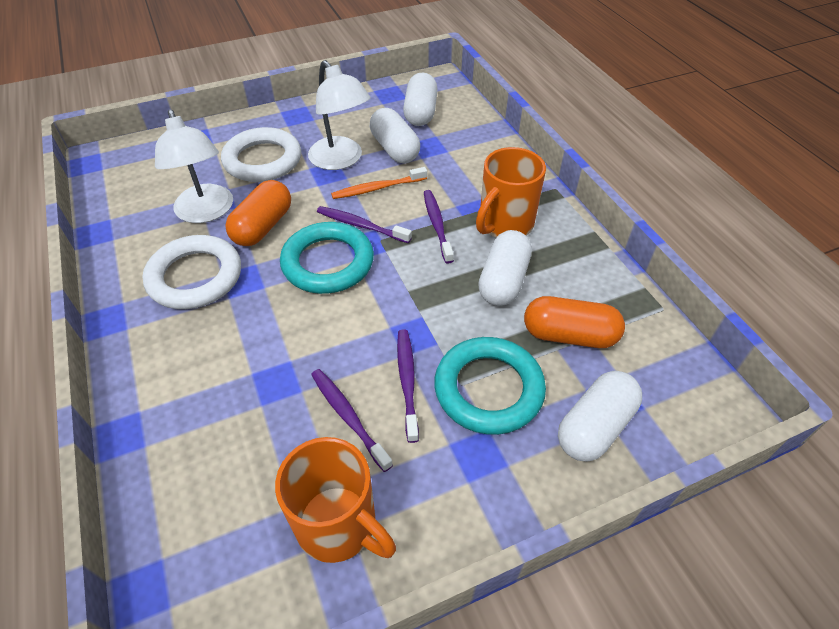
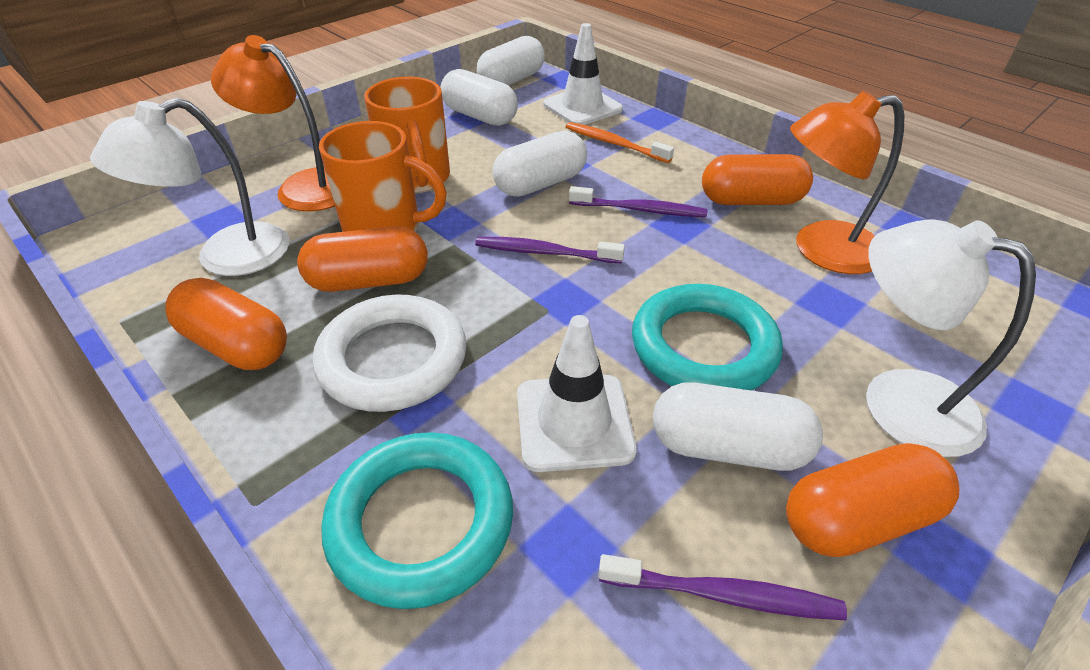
orange capsule: [225,180,291,246] [524,296,625,348] = 2 -> [165,278,287,370] [297,226,428,292] [702,154,813,205] [786,443,960,557] = 4
orange lamp: none = 0 -> [211,35,335,212] [790,91,904,274] = 2
purple toothbrush: [311,369,393,472] [317,206,412,243] [397,329,419,443] [424,190,454,264] = 4 -> [475,237,625,264] [569,186,707,217] [598,554,847,620] = 3
white ring: [142,235,241,309] [221,127,301,182] = 2 -> [313,295,467,412] = 1
white traffic cone: none = 0 -> [517,315,637,472] [543,23,623,125] = 2

